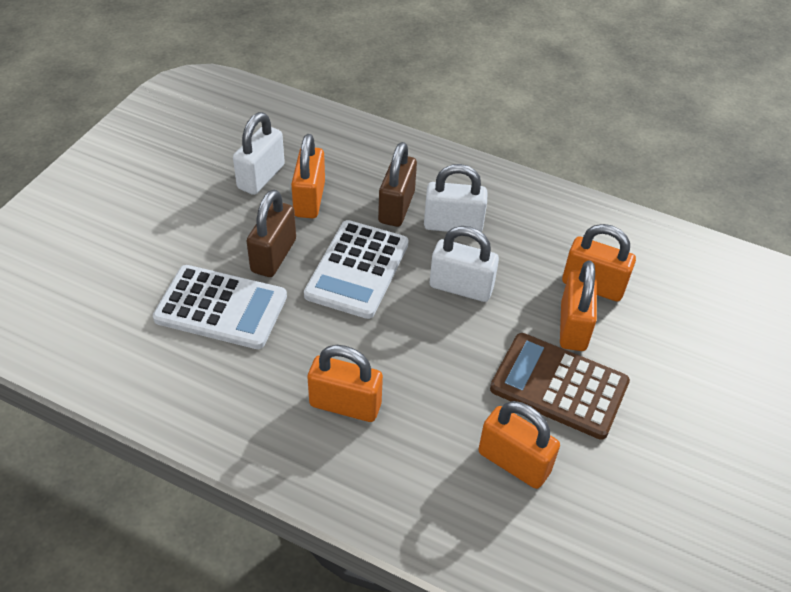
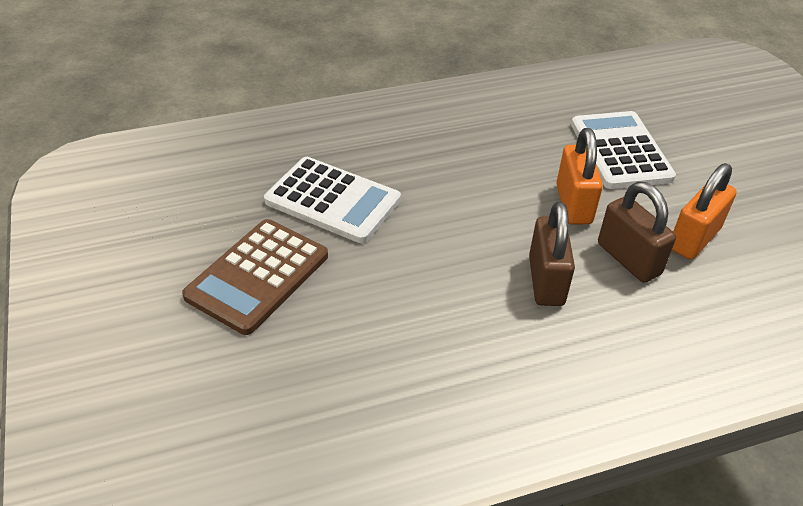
orange padlock: [291,134,325,218] [308,345,383,422] [478,401,560,489] [560,261,597,351] [562,224,636,302] = 5 -> [556,128,603,224] [672,163,737,260] = 2
white padlock: [233,112,285,195] [424,164,488,232] [430,226,499,302] = 3 -> none = 0

